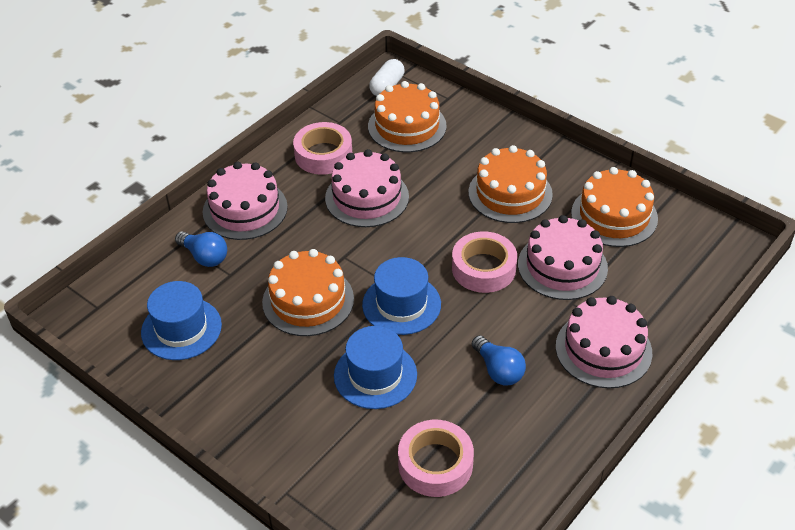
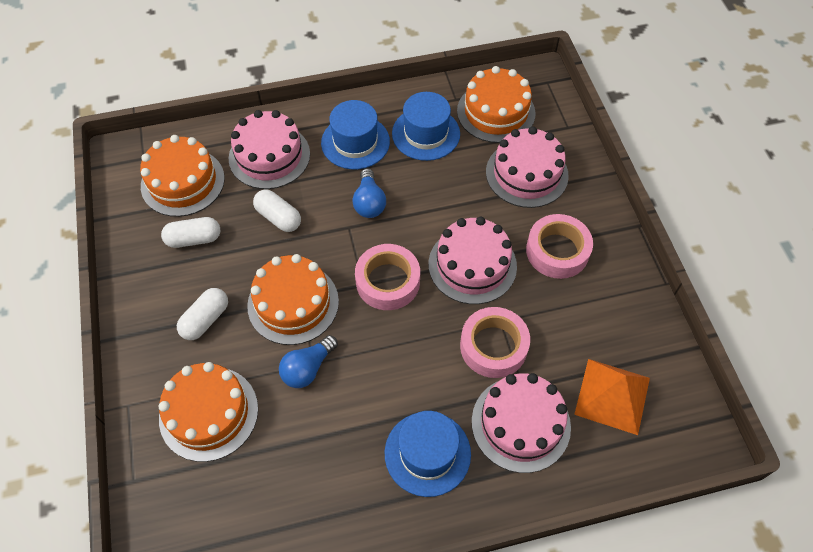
orange pyramid: none = 0 -> [574,359,650,435] = 1
white capsule: [369,59,405,96] = 1 -> [161,217,220,248] [177,288,228,340] [253,189,301,232] = 3

